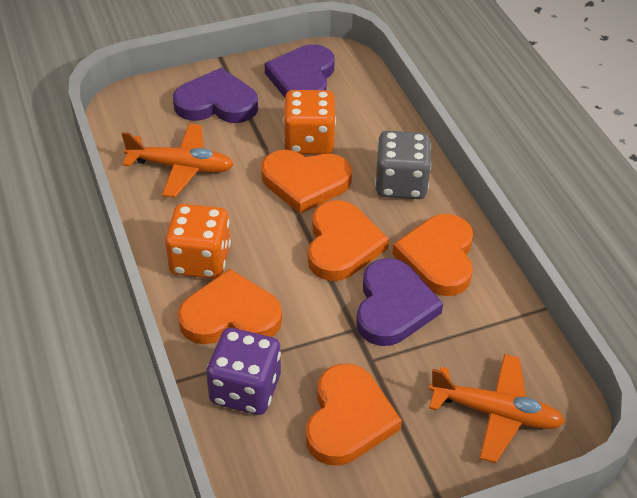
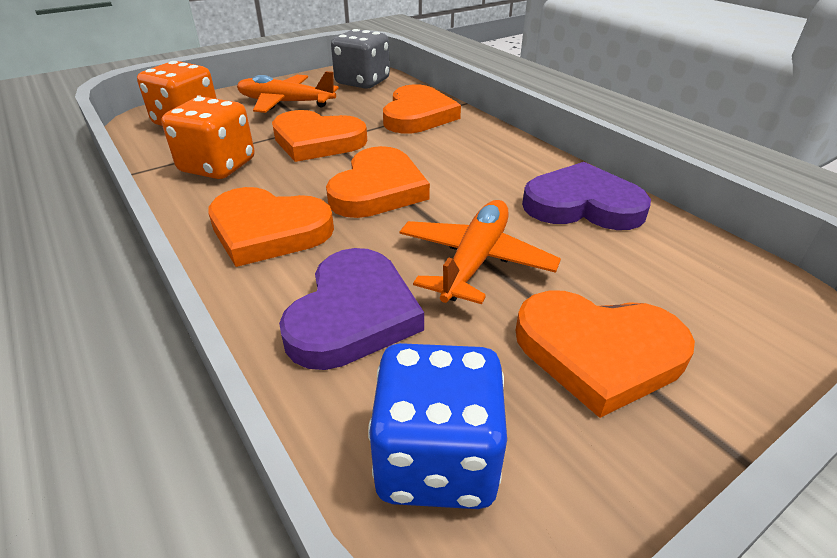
blue dice: none = 0 -> [368,343,507,509] = 1
purple dice: [206,328,281,415] = 1 -> none = 0
purple heart: [173,68,258,123] [265,44,335,97] [356,258,443,346] = 3 -> [279,248,424,370] [522,162,651,230] = 2

